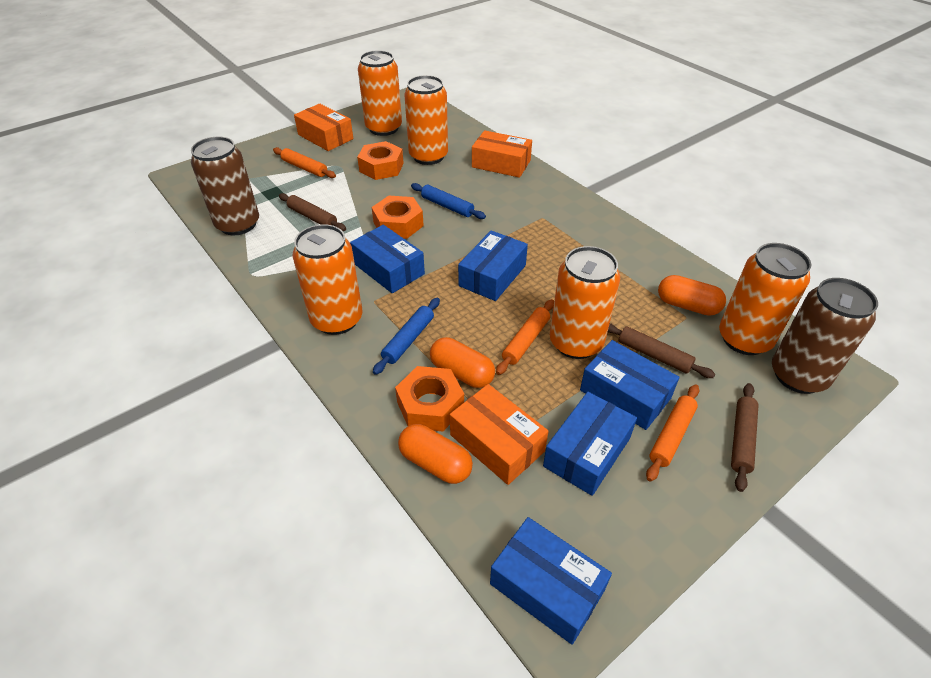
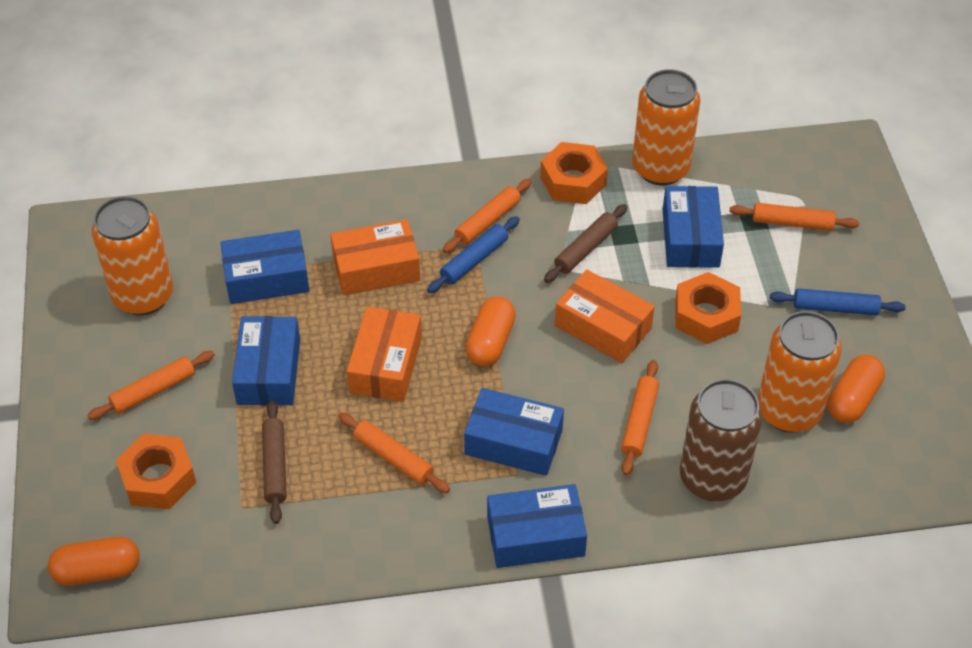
brown can: [191,136,259,235] [772,278,878,394] = 2 -> [680,379,763,501] = 1
brown rolling pin: [279,193,346,231] [608,323,715,378] [731,383,759,492] = 3 -> [262,400,287,524] [544,204,627,283] = 2
orange can: [293,224,362,335] [358,50,402,136] [404,75,448,165] [550,246,620,359] [719,243,812,355] = 5 -> [92,196,173,315] [632,69,700,186] [758,311,842,433] = 3
orange rolling pin: [273,147,336,178] [496,299,554,375] [646,384,699,482] = 3 -> [87,351,215,420] [338,413,450,493] [443,179,532,253] [621,360,659,476] [730,203,859,231] = 5

